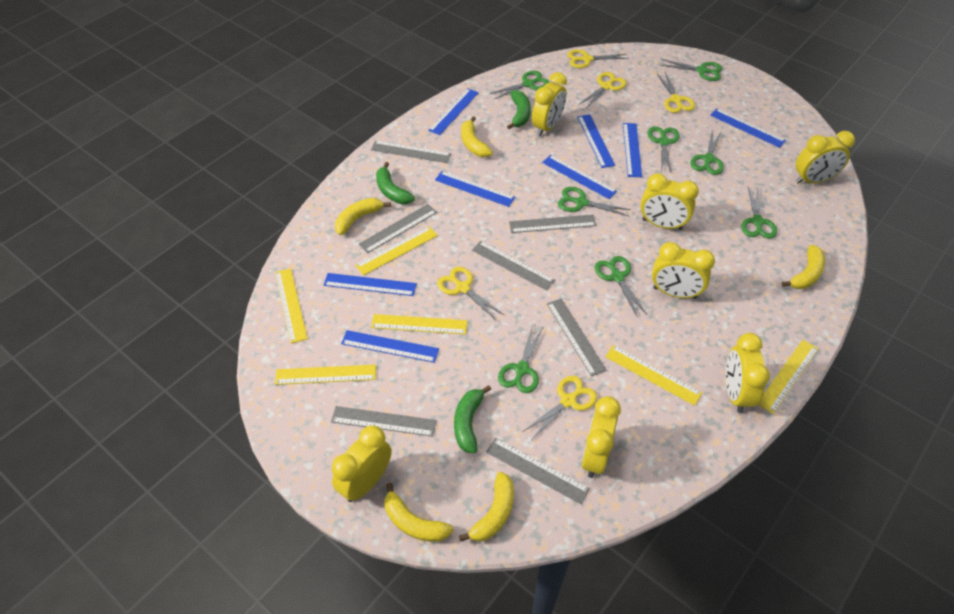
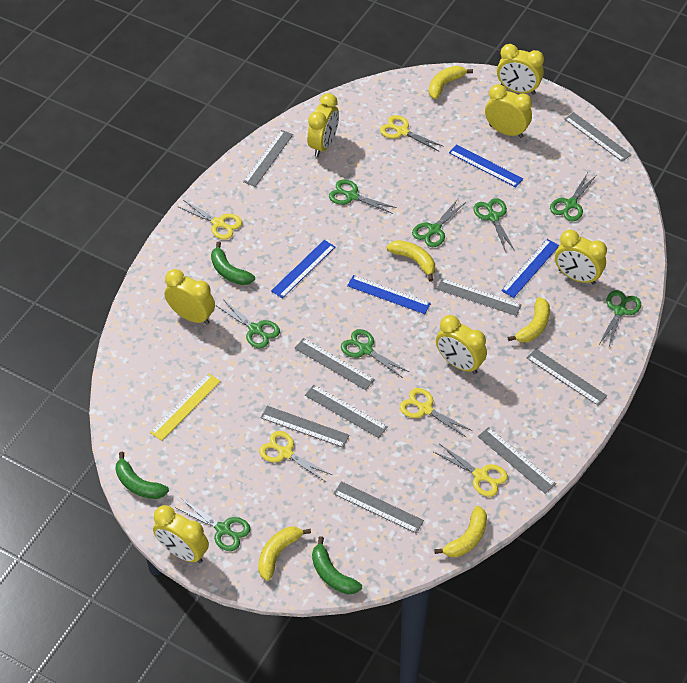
blue ruler: [324,273,417,296] [341,330,439,363] [428,88,479,135] [435,171,515,207] [542,155,617,199] [577,114,615,168] [623,123,642,177] [710,108,786,148] = 8 -> [271,240,335,298] [347,275,431,314] [449,144,523,187] [501,239,559,298] = 4
grey ruler: [331,406,437,437] [359,204,437,253] [371,141,451,163] [472,241,555,291] [486,438,590,504] [509,215,596,233] [547,299,607,376] = 7 -> [243,130,293,187] [261,406,350,448] [294,338,375,390] [305,385,387,438] [333,481,424,534] [437,278,521,316] [478,427,556,494] [527,348,607,406] [565,112,632,162] = 9
yellow ruler: [275,268,308,343] [275,365,376,385] [355,226,438,275] [371,314,467,335] [605,345,702,406] [758,340,819,414] = 6 -> [150,373,220,441] = 1

